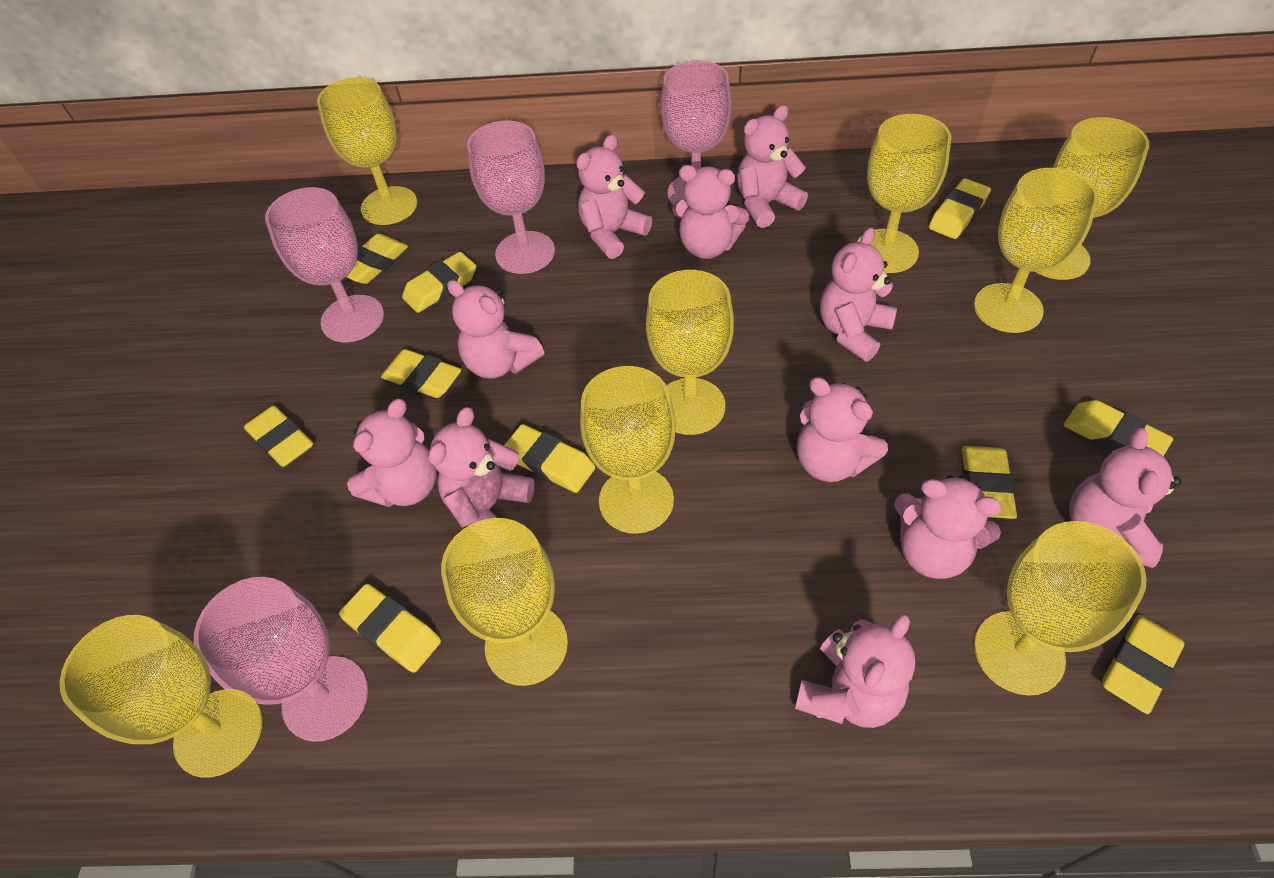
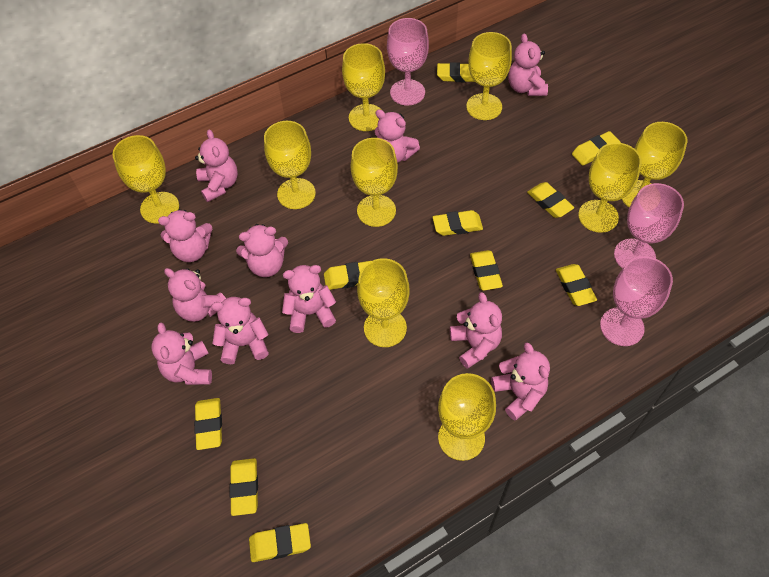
pink goblet: [194,577,368,742] [265,187,384,342] [467,120,555,274] [661,60,731,205] = 4 -> [387,18,429,105] [600,256,673,346] [614,183,684,269] = 3

